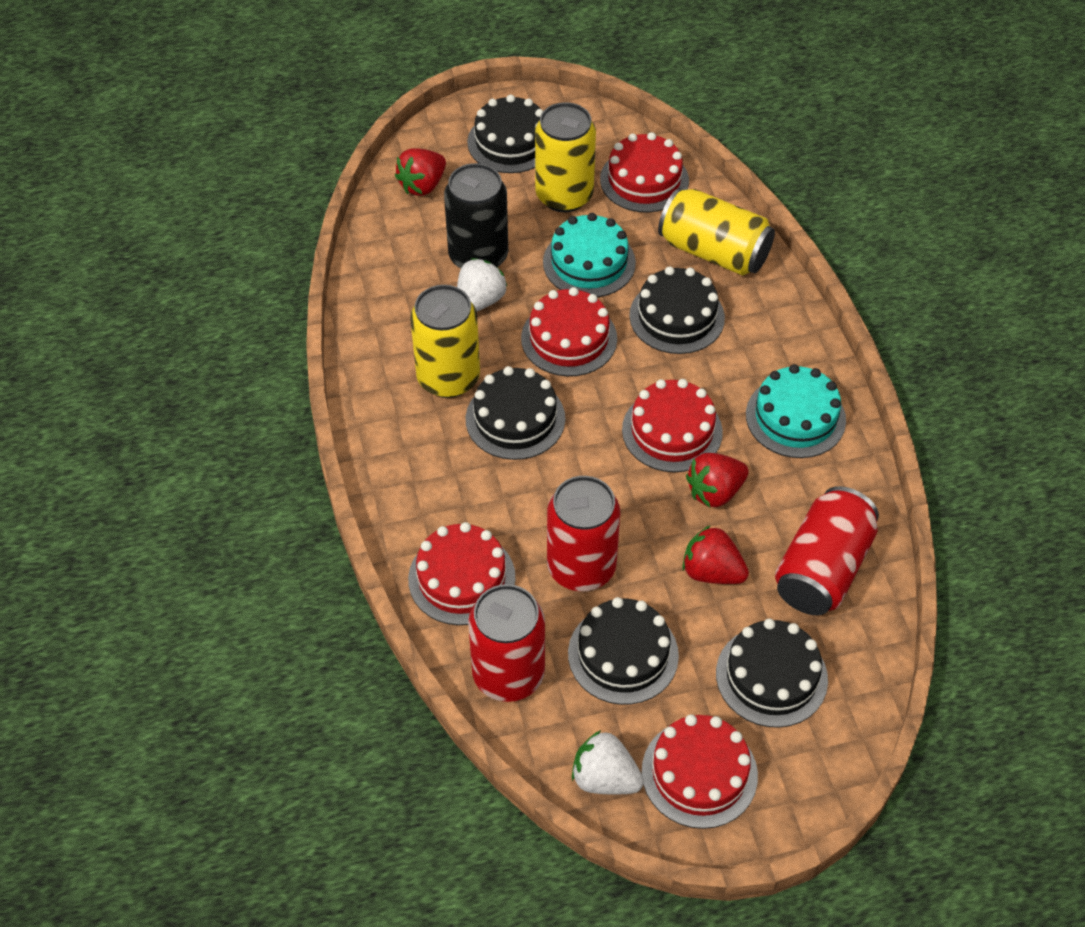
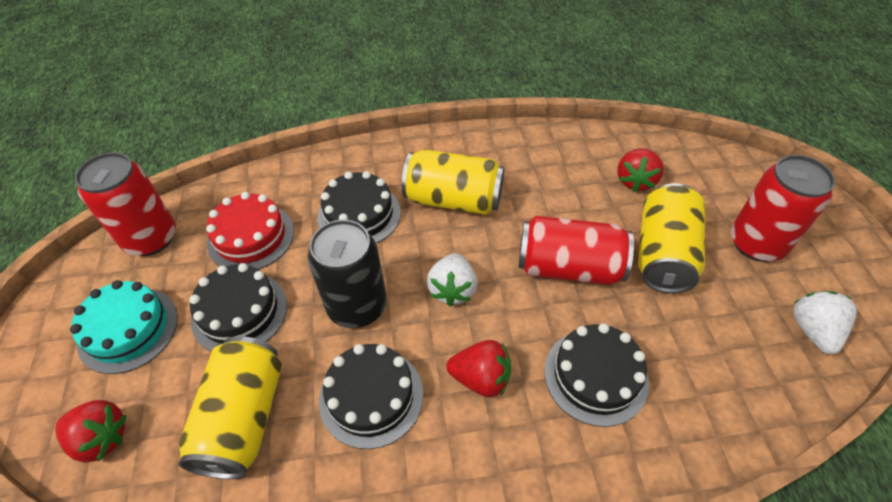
black cake: [466,366,565,460] [467,95,543,173] [568,597,679,705] [629,266,725,354] [716,618,828,728] = 5 -> [189,263,287,352] [318,171,401,243] [319,344,423,449] [544,323,649,427] = 4
red cake: [408,522,515,625] [521,287,617,376] [600,132,689,213] [622,379,723,472] [641,714,758,829] = 5 -> [206,192,294,270] = 1
turquoise cake: [543,213,636,297] [746,364,846,458] = 2 -> [70,280,178,374] = 1

